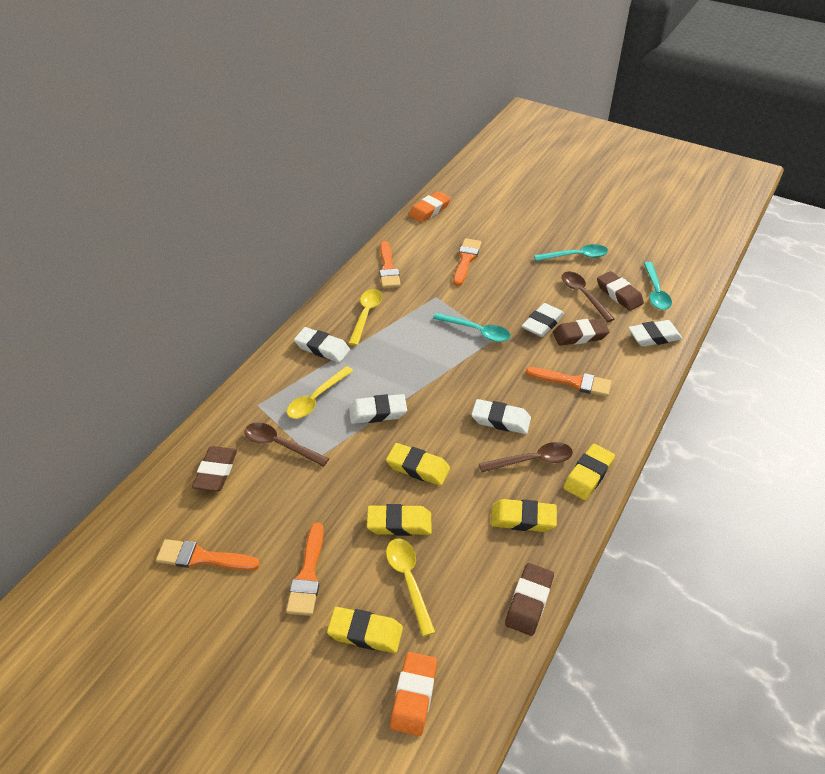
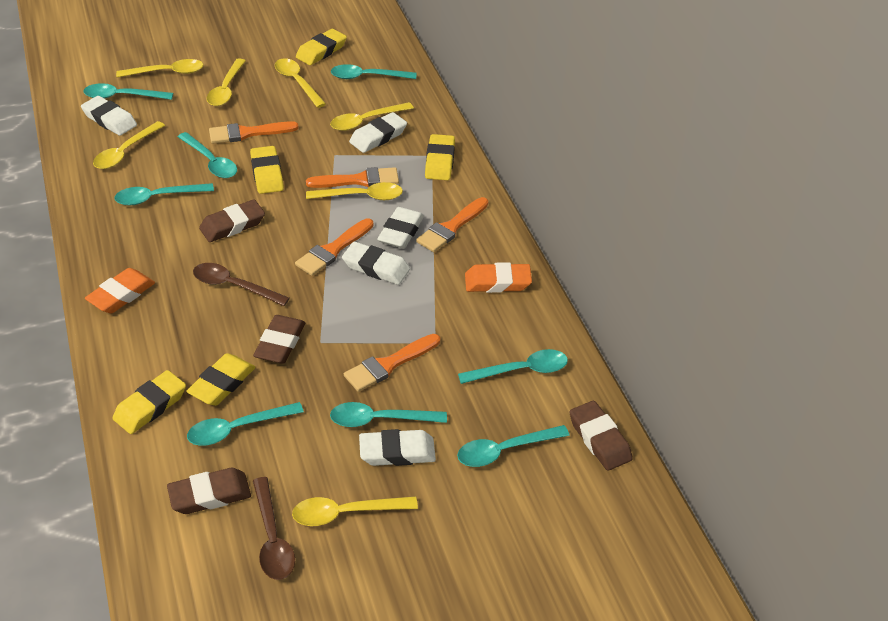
brown spoon: [245,422,329,467] [479,442,573,473] [562,271,615,322] = 3 -> [193,263,290,306] [253,477,295,580] = 2
turquoise spoon: [433,313,511,342] [534,244,608,261] [644,262,672,310] = 3 -> [84,83,173,100] [114,183,214,206] [178,132,237,178] [187,402,304,446] [330,402,447,427] [331,64,416,79] [457,425,570,467] [458,349,568,384] = 8
yellow spoon: [287,366,353,419] [348,289,382,346] [386,538,435,637] = 3 -> [93,121,165,169] [116,59,204,78] [207,58,246,106] [275,58,326,108] [292,496,418,526] [306,182,403,200] [330,102,414,131] = 7

